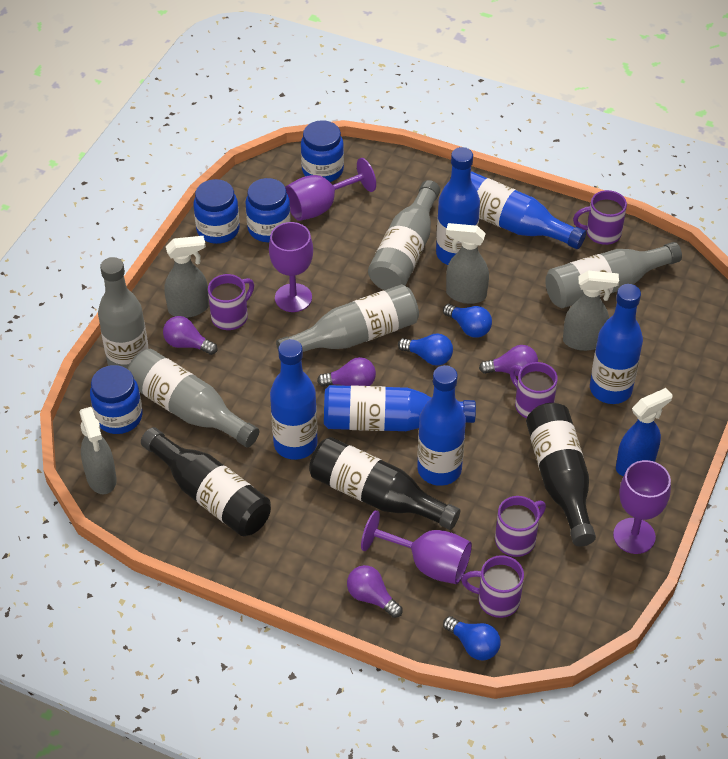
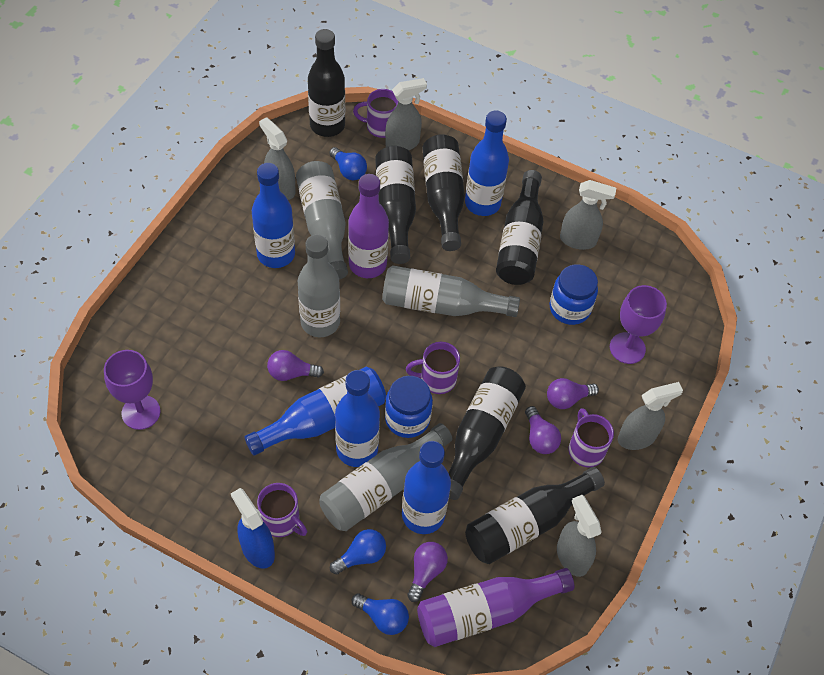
black bottle: [141,427,271,536] [309,437,460,530] [526,403,596,546] = 3 -> [308,29,345,137] [375,146,416,264] [422,134,465,251] [448,366,526,500] [465,467,605,564] [496,170,544,285] = 6
blue bottle: [270,339,318,460] [324,385,476,431] [417,365,466,486] [436,147,480,265] [471,171,586,249] [590,284,643,404] = 6 -> [244,367,386,456] [252,163,295,268] [335,370,380,467] [402,441,451,534] [465,111,509,216] = 5
blue jar: [90,365,143,434] [194,179,240,244] [245,178,291,242] [301,120,344,182] = 4 -> [385,376,433,438] [550,264,598,325] = 2
grey bottle: [98,257,148,369] [128,349,259,447] [276,284,419,352] [368,180,440,290] [545,242,682,308] = 5 -> [296,161,348,280] [298,234,340,337] [319,423,452,531] [382,265,520,317] = 4
grey spray bottle: [79,407,117,494] [165,236,209,318] [446,223,489,304] [563,270,619,351] = 4 -> [259,117,296,200] [385,78,427,151] [557,495,601,577] [560,180,616,250] [618,382,683,450] = 5
purple bottle: none = 0 -> [348,174,389,278] [417,568,574,647] = 2
purple goblet: [269,222,313,312] [285,158,376,221] [361,510,472,584] [613,460,671,554] = 4 -> [104,350,160,430] [610,285,667,364] = 2
purple mug: [208,274,254,330] [461,555,524,618] [495,496,546,557] [510,362,558,418] [573,190,627,245] = 5 -> [257,483,307,537] [353,89,398,138] [406,342,460,394] [569,408,614,467] = 4

